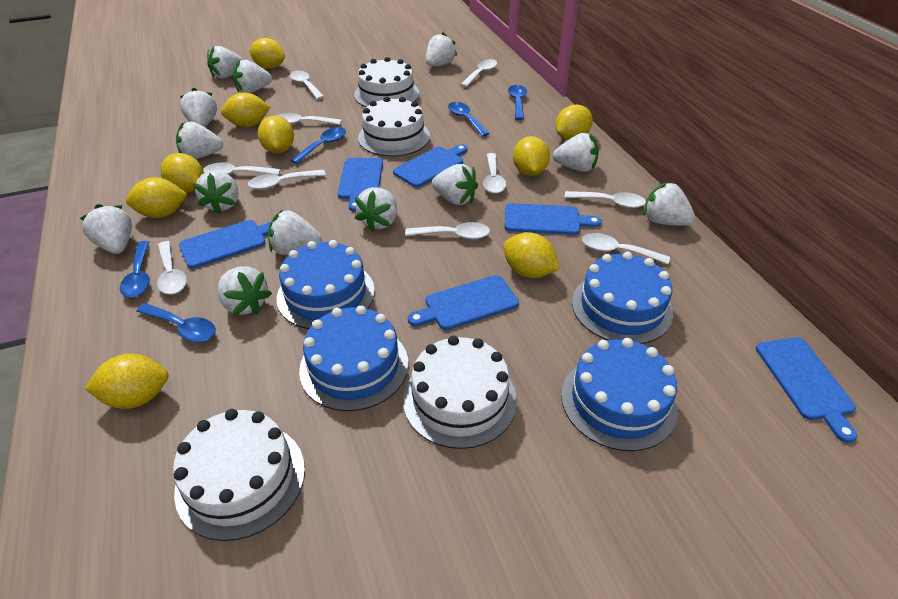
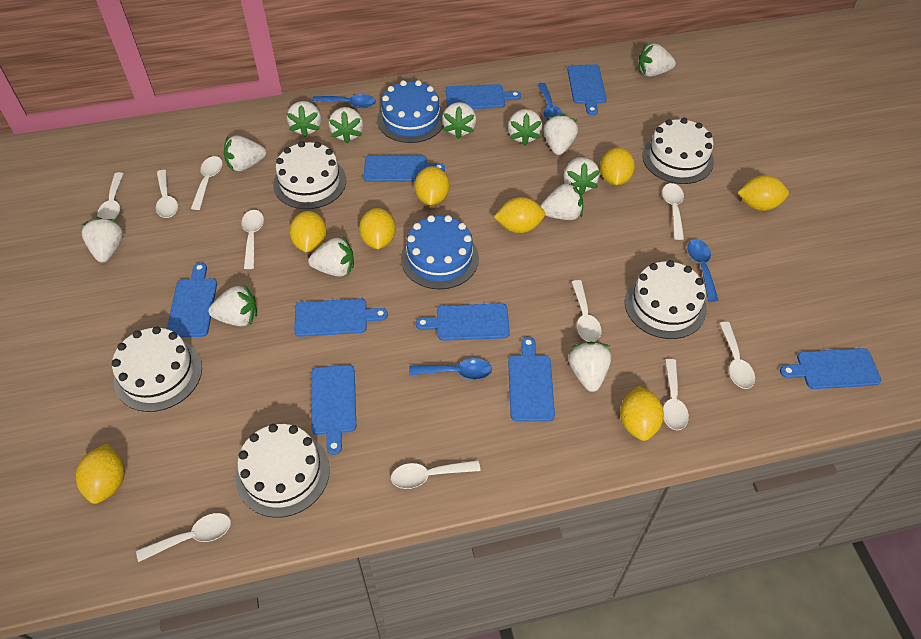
blue cake: [277,240,375,329] [299,306,408,411] [561,338,678,451] [572,252,673,344] = 4 -> [377,80,444,143] [401,215,479,289] = 2
blue cutting board: [179,220,271,269] [338,158,383,212] [393,144,468,187] [408,275,519,330] [505,203,602,235] [756,337,857,443] = 6 -> [167,263,217,337] [294,298,388,337] [311,365,356,455] [364,155,445,182] [416,303,510,341] [446,84,521,109] [508,337,555,422] [567,64,606,115] [780,348,881,389] = 9
blue spoon: [120,241,150,297] [136,303,216,342] [291,127,346,164] [448,102,490,137] [508,85,527,120] = 5 -> [312,94,376,108] [409,358,492,380] [537,83,564,120] [687,239,718,302] = 4
white cake: [173,409,305,541] [354,57,419,107] [358,97,430,157] [403,336,517,449] = 4 -> [112,326,202,412] [236,424,330,518] [273,141,346,209] [624,260,707,339] [642,118,714,184] = 5
yellow lemon: [85,354,169,409] [126,177,187,218] [160,153,204,193] [221,92,270,127] [249,38,285,69] [258,116,294,153] [503,232,560,278] [513,136,550,176] [555,105,593,140] = 9 -> [76,444,125,504] [290,211,327,252] [359,208,396,249] [415,166,449,205] [494,197,545,233] [600,148,635,186] [620,386,664,441] [738,175,789,211] = 8

